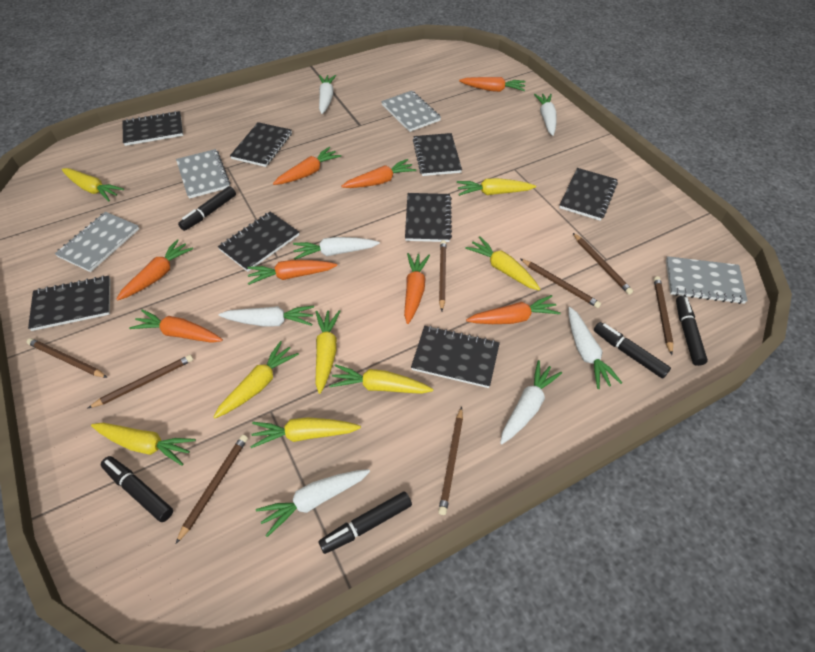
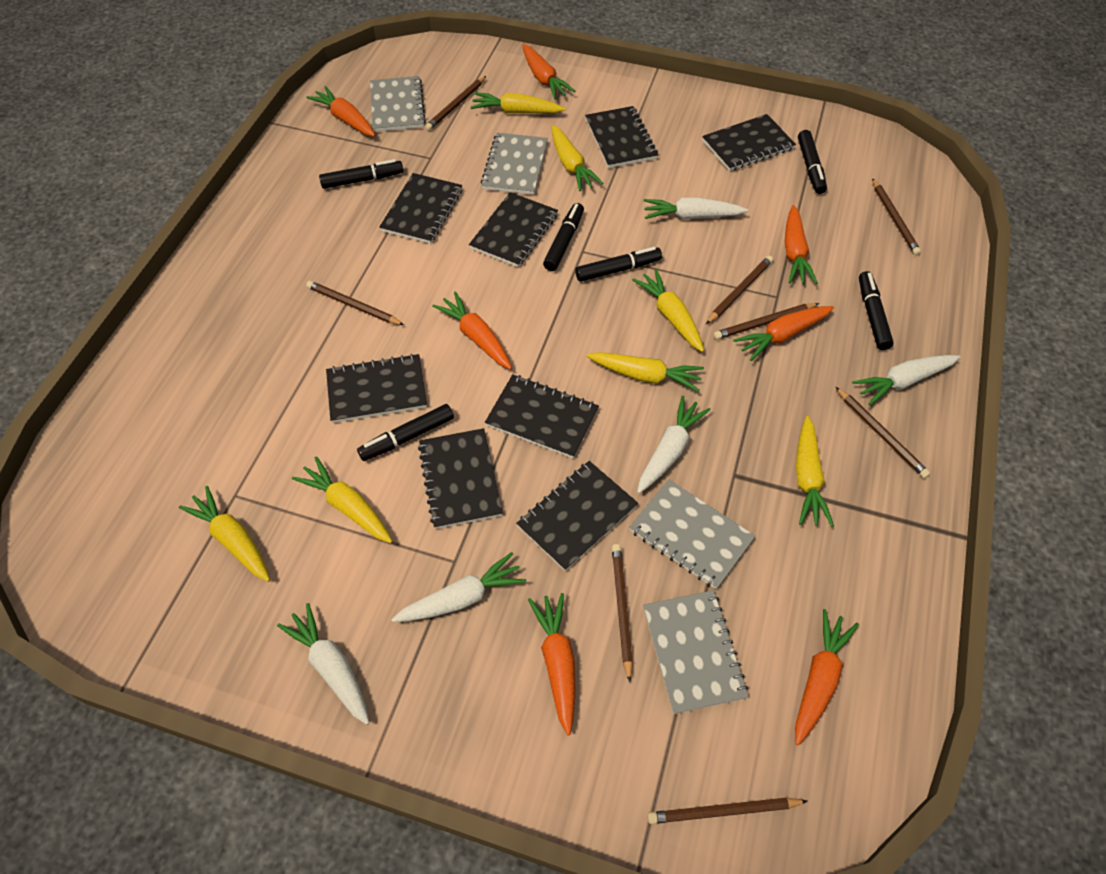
black marker: [101,456,173,522] [178,186,236,231] [318,491,412,554] [594,322,671,379] [676,296,708,366] = 5 -> [319,159,404,189] [357,404,454,461] [543,203,584,271] [575,247,662,282] [798,130,827,194] [859,271,894,350] = 6
orange carrot: [116,239,193,301] [129,309,223,343] [247,260,337,285] [273,147,341,185] [341,159,416,188] [404,253,430,324] [459,77,526,92] [466,295,561,324] = 8 -> [307,86,376,137] [432,291,512,370] [522,44,576,99] [528,593,576,735] [733,306,834,361] [784,205,818,284] [795,609,859,745] = 7
white carrot: [219,306,314,327] [256,469,370,537] [293,237,380,260] [319,75,336,114] [500,360,562,444] [534,94,557,136] [568,307,622,389] = 7 -> [277,603,369,725] [391,552,526,622] [637,396,711,493] [644,197,748,220] [852,355,960,405] = 5
yellow carrot: [62,168,124,201] [91,423,196,466] [214,341,299,418] [250,417,361,448] [315,310,340,394] [329,364,433,394] [457,178,536,196] [465,236,540,291] = 8 -> [179,486,270,582] [292,456,392,543] [471,92,565,113] [551,125,603,191] [587,352,704,392] [632,269,704,352] [796,416,834,526] = 7

